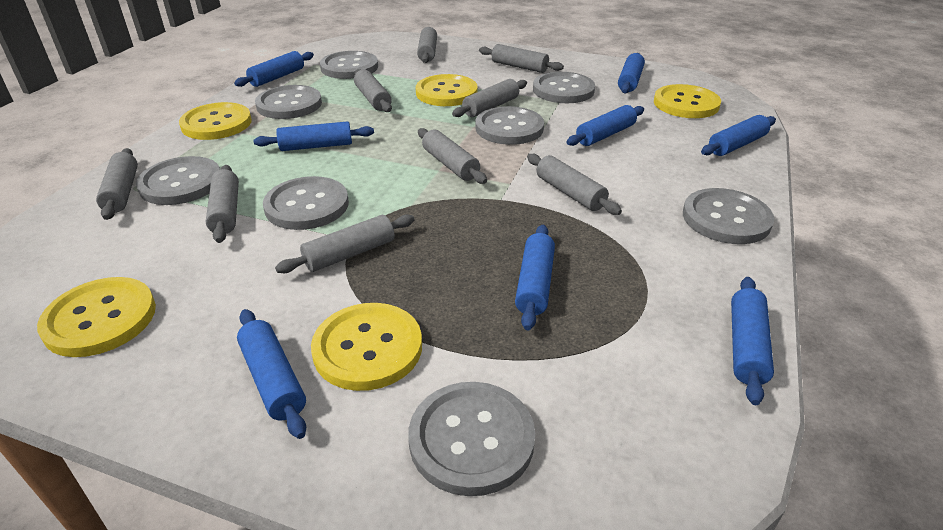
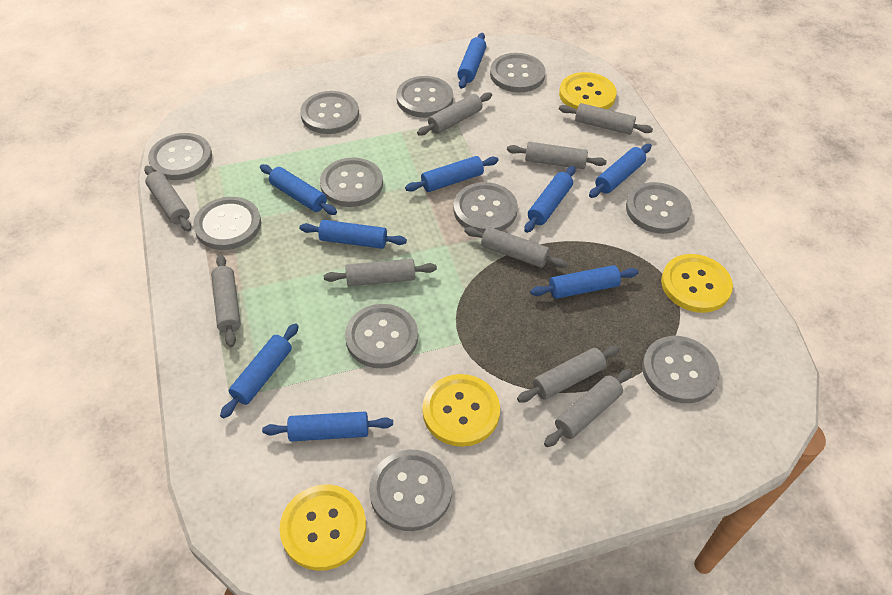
blue rolling pin: [234,51,314,87] [237,309,306,439] [253,122,374,151] [515,225,555,330] [566,105,644,146] [618,53,645,93] [701,115,776,156] [731,277,774,405] = 8 -> [220,323,299,419] [260,164,337,215] [262,411,393,441] [299,220,407,249] [405,156,499,192] [457,33,486,89] [524,166,576,233] [530,265,639,299] [589,144,652,198] = 9
grey button: [136,156,220,205] [255,85,322,119] [263,176,349,230] [320,51,378,79] [408,382,535,496] [476,106,544,145] [533,72,595,103] [683,188,774,244] = 8 -> [148,133,212,180] [193,197,261,250] [300,91,359,134] [320,157,383,207] [345,304,418,368] [369,450,452,531] [396,76,453,118] [453,182,518,233] [490,53,545,93] [626,182,692,234] [642,336,719,403] = 11
yellow button: [37,277,156,357] [179,102,252,140] [311,303,422,391] [416,74,478,106] [654,84,721,118] = 5 -> [280,484,366,571] [422,374,500,447] [559,72,617,110] [661,254,733,313] = 4

